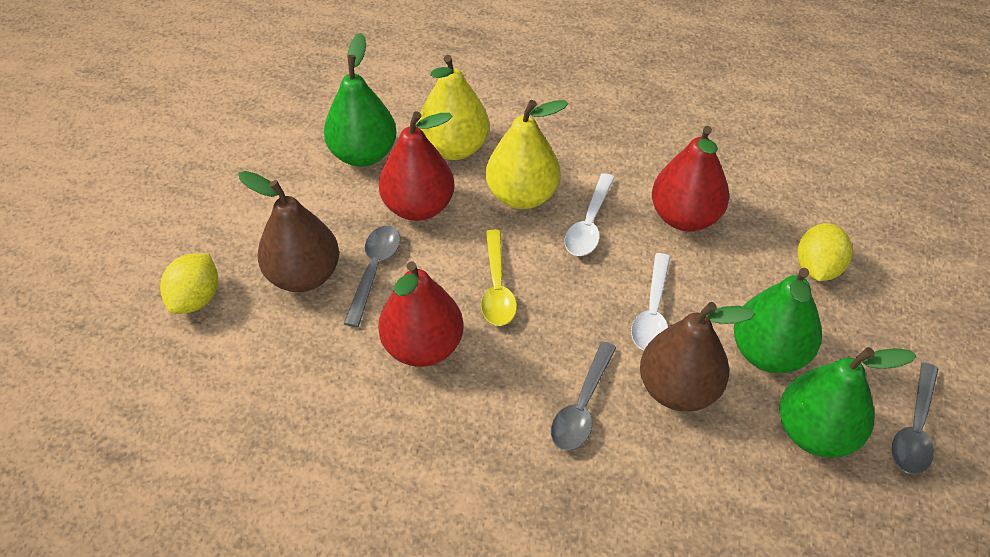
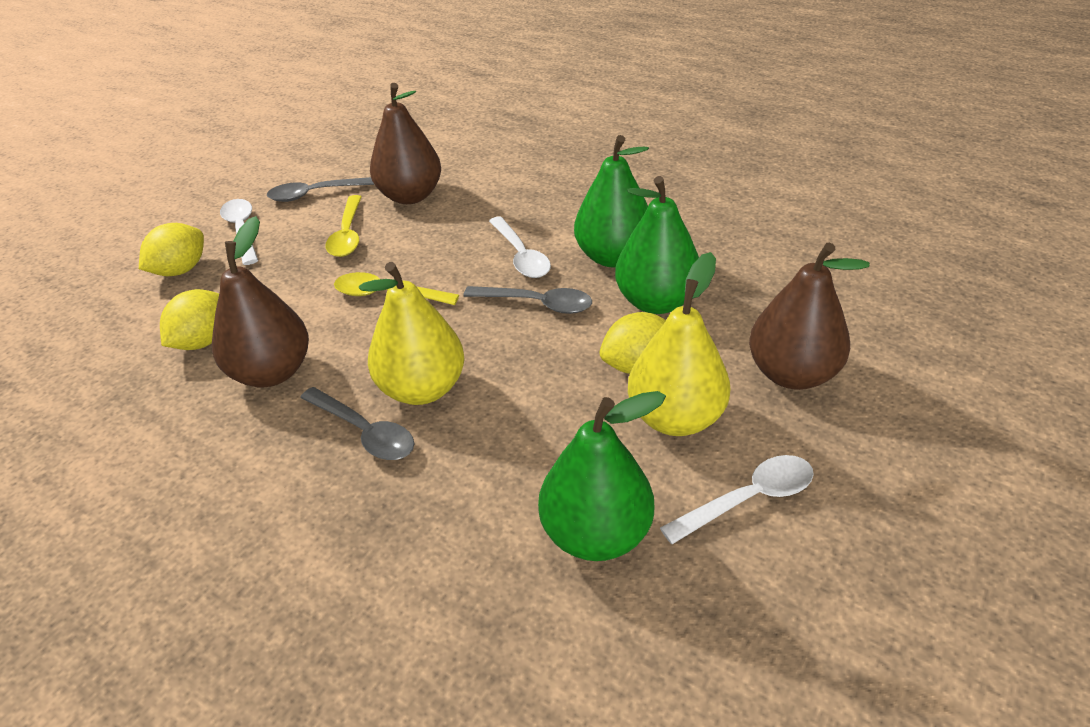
brown pear: [238,171,339,292] [640,302,755,412] = 2 -> [212,216,309,387] [370,83,441,204] [749,243,870,390] = 3
red pear: [378,261,464,367] [379,111,455,221] [652,126,729,231] = 3 -> none = 0
white spoon: [564,173,615,256] [631,253,670,350] = 2 -> [220,199,258,265] [489,216,551,278] [660,455,814,544] = 3
yellow lemon: [160,253,218,314] [797,223,852,281] = 2 -> [139,223,204,276] [160,289,219,350] [599,312,666,374] = 3
yellow spoon: [481,229,517,326] = 1 -> [325,195,362,257] [334,272,459,305] = 2

